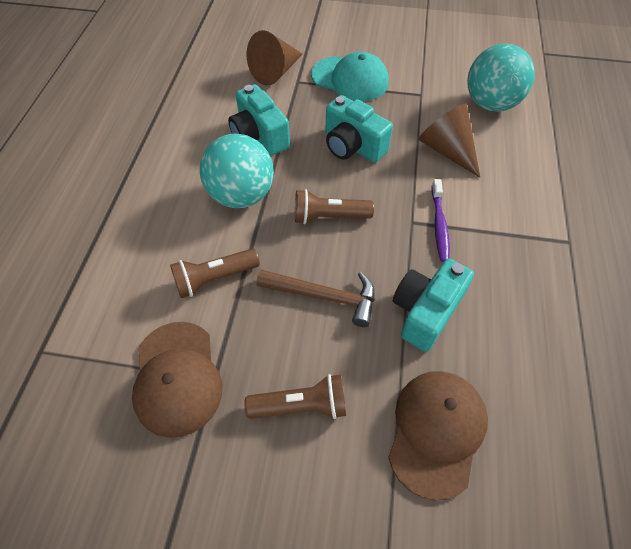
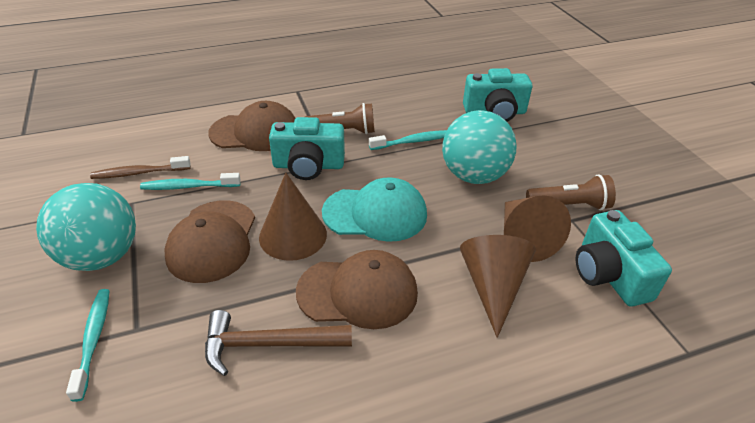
brown cap: [132,322,222,438] [388,371,488,501] = 2 -> [164,200,255,283] [208,101,295,151] [296,250,418,329] = 3
brown cone: [247,30,302,85] [418,103,480,177] = 2 -> [259,173,327,261] [460,235,536,338] [504,195,571,262] = 3
brown flashlight: [170,249,260,298] [245,374,346,419] [295,189,374,224] = 3 -> [305,103,375,134] [526,174,616,210] = 2
brown toothbrush: none = 0 -> [90,156,191,179] = 1
purple toothbrush: [431,179,450,262] = 1 -> none = 0
turquoise toothbrush: none = 0 -> [66,289,110,402] [140,173,241,190] [369,130,447,150] = 3

